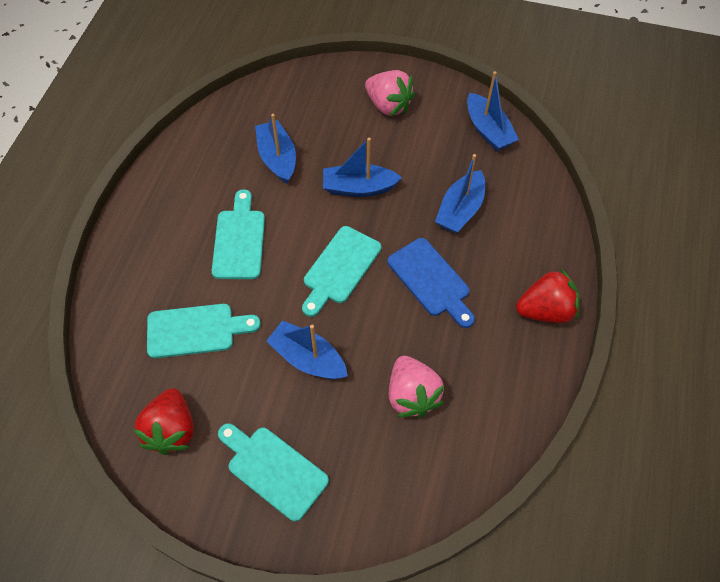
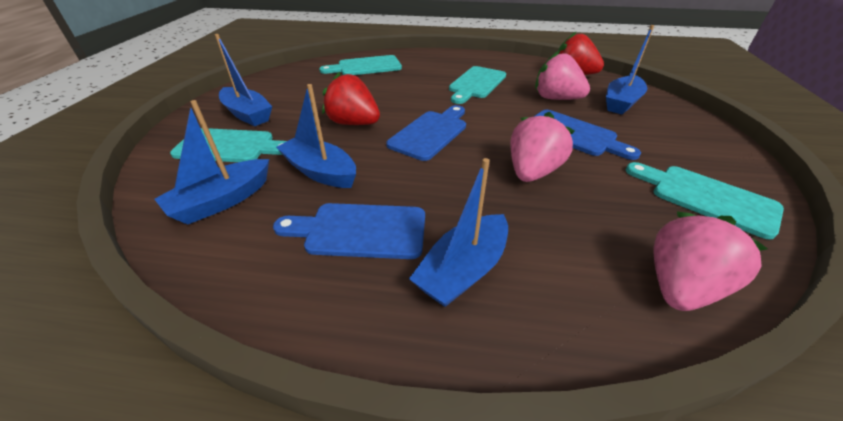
blue cutting board: [388,238,475,328] = 1 -> [273,203,425,259] [386,105,466,161] [534,110,641,160] = 3
pink strawberry: [365,70,415,117] [389,356,444,418] = 2 -> [510,112,575,182] [535,51,590,100] [654,212,767,311] = 3

